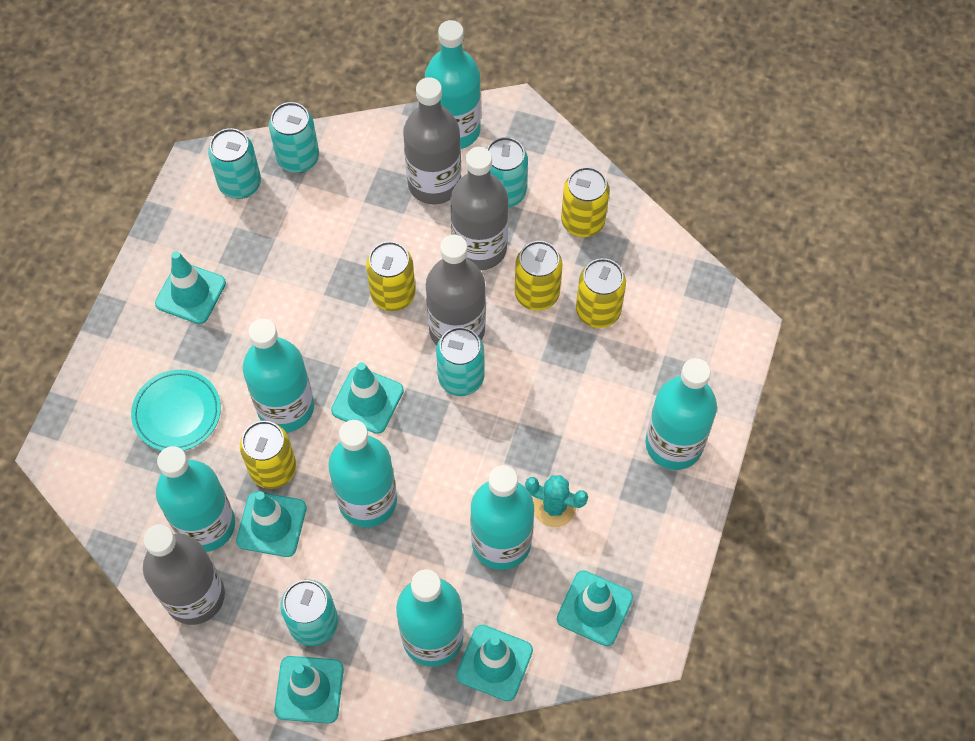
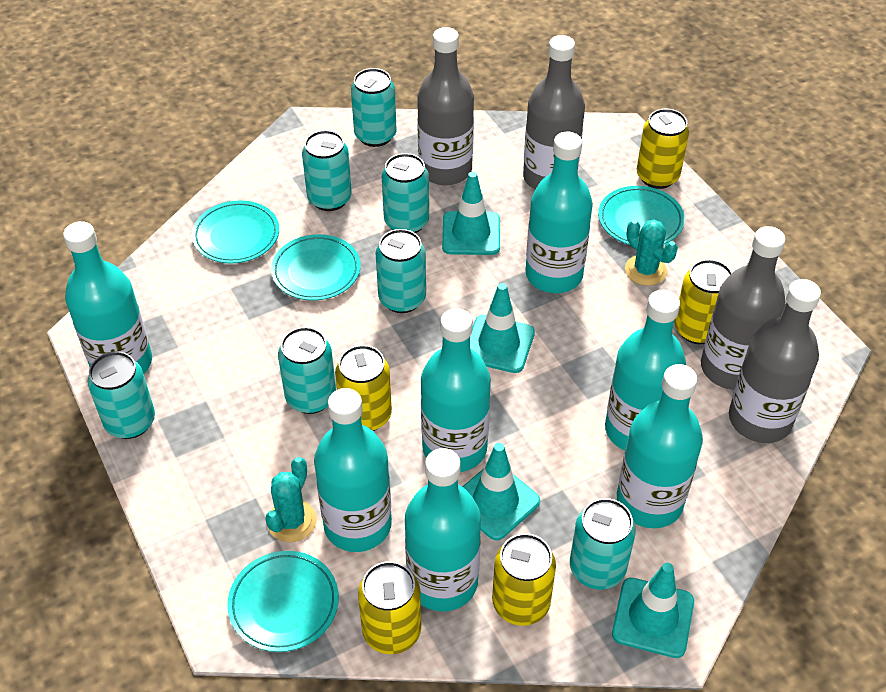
turquoise cactus: [525,475,588,527] = 1 -> [265,457,317,542] [625,220,678,286] = 2
turquoise can: [208,128,261,199] [269,102,319,173] [280,580,338,646] [436,327,484,396] [487,137,528,207] = 5 -> [88,351,155,439] [278,327,336,414] [302,130,352,211] [351,68,396,147] [376,229,426,313] [382,153,429,233] [570,498,636,590] = 7
turquoise plate: [131,370,221,451] = 1 -> [192,200,279,264] [227,551,339,652] [271,234,361,301] [598,186,685,245] = 4
turquoise traffic cone: [155,251,226,324] [236,491,307,557] [274,656,344,724] [331,362,404,434] [456,625,533,701] [557,570,633,646] = 6 -> [442,172,500,255] [462,443,540,540] [470,283,535,373] [612,563,694,658] = 4

